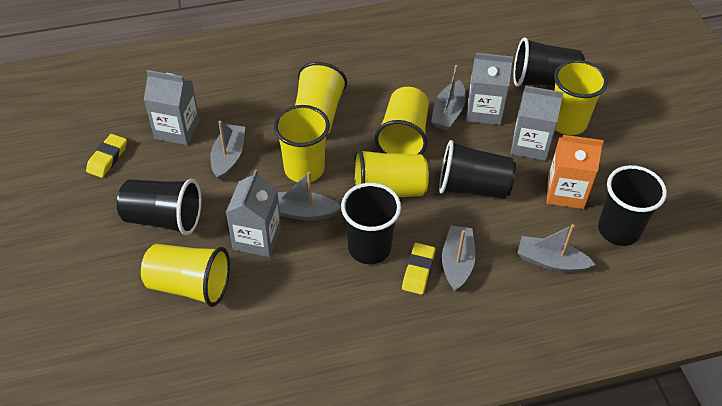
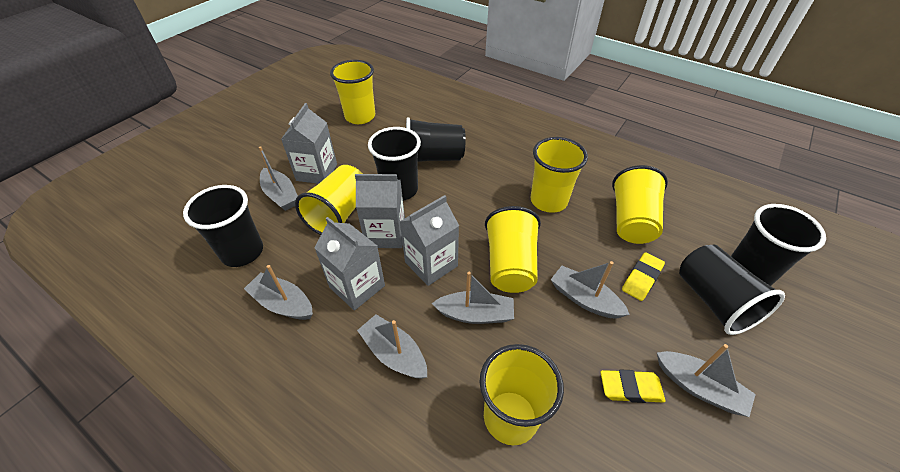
grey boat: [210,121,245,181] [278,172,341,221] [431,65,466,130] [442,226,475,292] [517,224,595,273] = 5 -> [244,265,313,320] [259,146,298,211] [357,314,427,379] [432,272,514,324] [551,261,630,318] [657,344,756,417] = 6
orange carton: [547,135,604,209] = 1 -> none = 0

